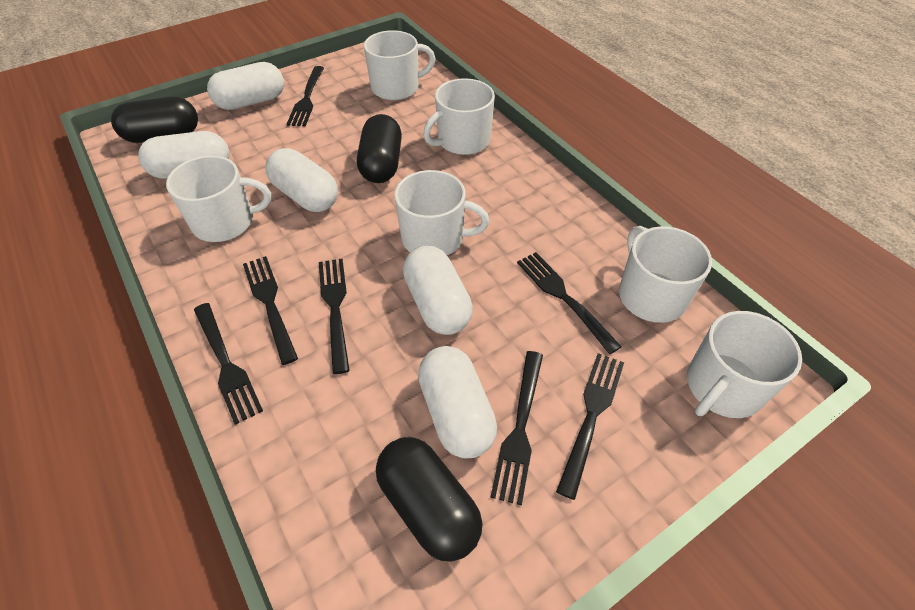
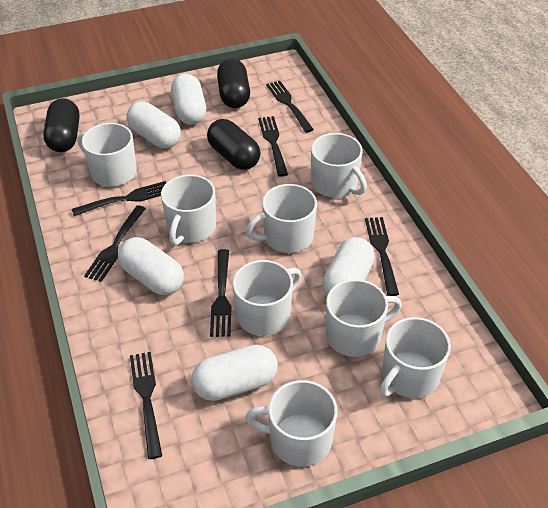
white mug: [166,155,271,242] [364,30,436,100] [394,170,490,255] [423,78,495,155] [619,226,712,323] [687,311,802,418] = 6 -> [78,123,137,187] [161,175,216,246] [233,260,302,336] [245,380,337,467] [246,184,317,253] [311,133,367,198] [326,279,402,357] [380,317,451,398] = 8

